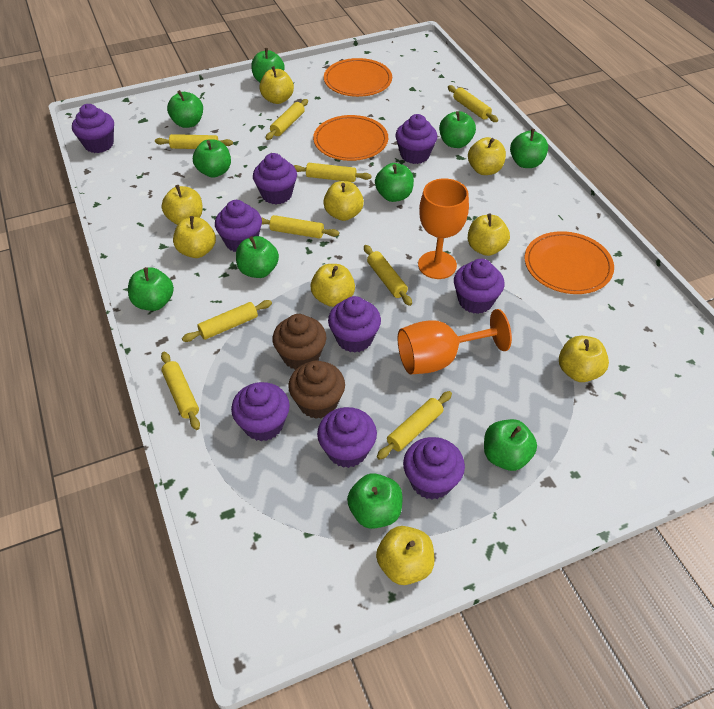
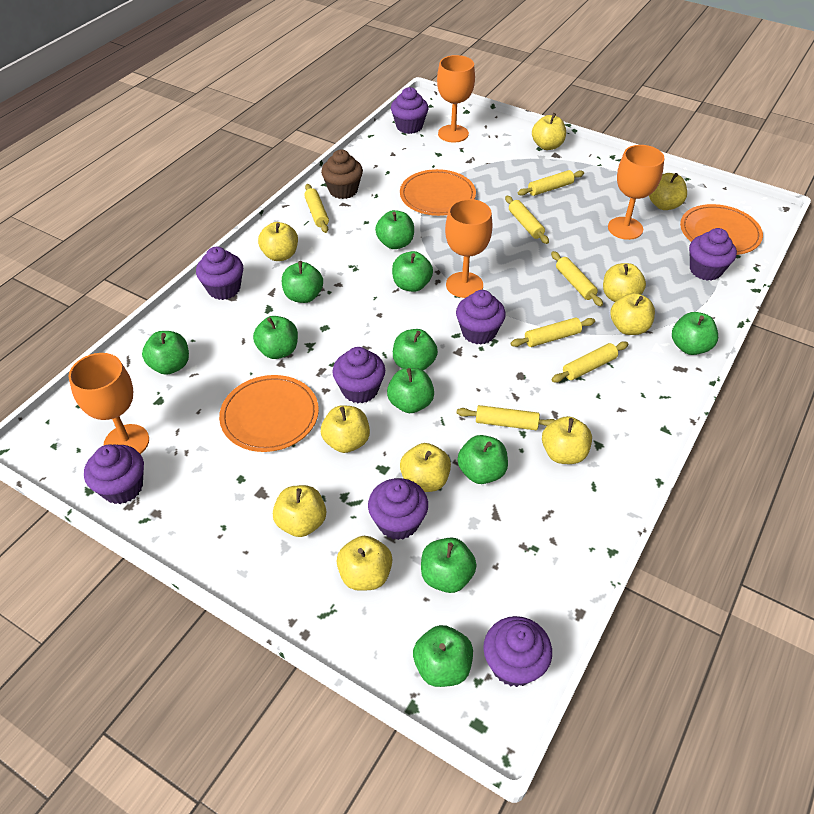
brown cupcake: [273,314,326,370] [288,361,345,419] = 2 -> [321,150,363,199] = 1
green apple: [128,267,174,311] [167,90,203,128] [193,140,231,178] [236,236,279,278] [251,48,285,82] [347,473,403,529] [375,163,414,202] [439,111,476,148] [484,419,537,471] [510,129,548,168] = 10 -> [142,331,189,375] [253,316,298,359] [282,261,323,303] [375,210,414,249] [387,368,434,413] [392,251,433,292] [393,329,438,370] [413,625,473,687] [421,537,477,593] [457,435,508,484] [672,312,718,355] = 11
orange goblet: [398,309,512,374] [418,178,469,279] = 2 -> [68,353,149,454] [437,55,475,143] [445,199,492,298] [608,145,664,240] = 4
purple cupcake: [72,104,114,153] [215,200,262,252] [231,382,290,441] [253,153,297,205] [317,407,377,468] [328,296,381,353] [395,114,437,164] [403,437,465,500] [454,259,505,314] = 9 -> [84,445,144,504] [196,247,243,300] [332,347,385,403] [368,478,428,540] [391,87,429,134] [456,290,506,345] [483,616,552,687] [689,228,737,281] = 8
yellow apple: [161,185,203,225] [173,216,216,258] [259,66,294,104] [311,264,355,307] [323,181,364,221] [376,526,435,585] [468,137,506,175] [468,214,510,256] [559,336,609,382] = 9 -> [258,222,298,261] [273,485,326,537] [321,405,370,453] [337,536,392,591] [400,443,451,492] [532,113,566,150] [542,416,592,464] [603,263,646,302] [610,293,655,335] [649,173,687,210] = 10
yellow rolling pin: [155,134,233,149] [161,352,200,430] [182,300,272,342] [261,215,339,238] [266,99,308,140] [294,163,371,182] [364,245,412,306] [377,391,452,460] [448,85,498,122] = 9 -> [304,184,329,233] [457,405,555,430] [505,196,549,244] [511,317,595,347] [518,170,584,196] [551,251,603,306] [552,342,628,383] = 7

